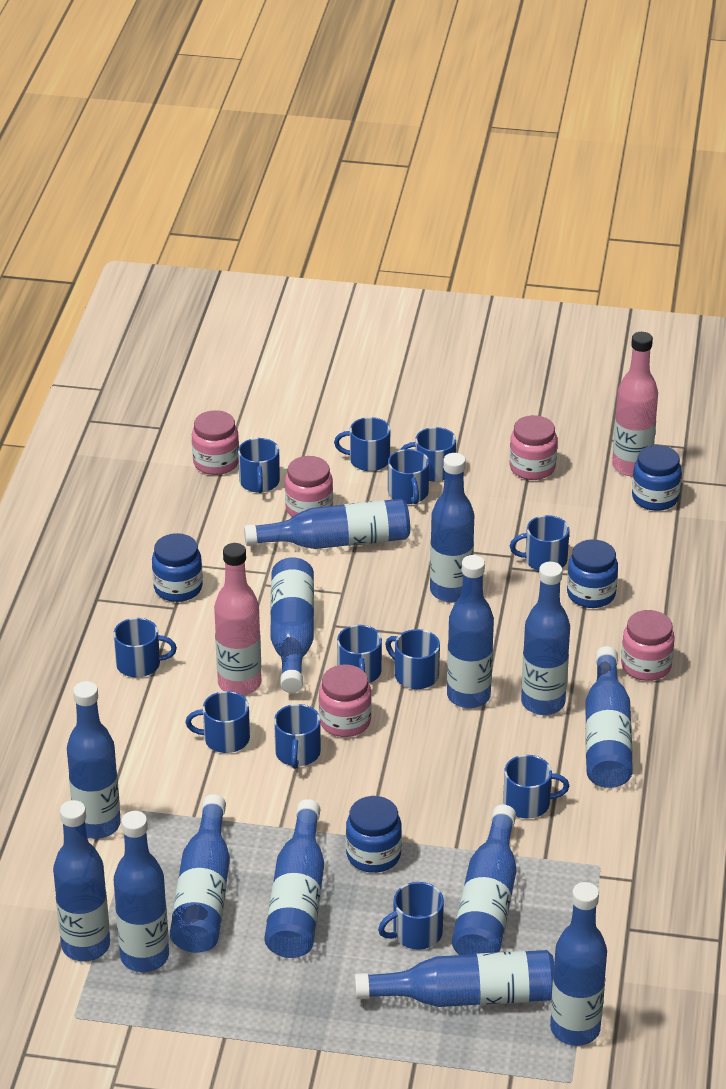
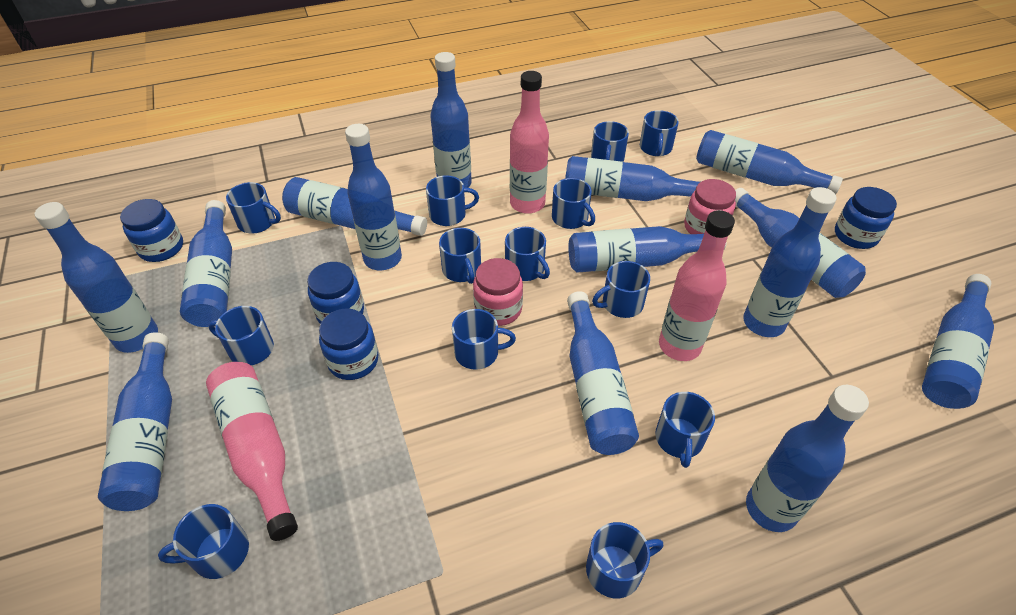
blue mug: [113,618,177,678] [185,691,250,753] [238,438,280,493] [274,704,321,769] [334,417,390,471] [337,625,382,683] [378,882,444,950] [385,629,440,689] [388,449,429,504] [400,427,456,482] [503,755,569,819] [510,515,570,571] = 12 -> [158,504,249,579] [208,306,274,365] [226,182,281,233] [426,175,479,226] [439,228,481,284] [452,309,516,370] [505,227,550,281] [552,178,595,229] [586,522,663,598] [591,121,629,162] [592,261,650,318] [640,110,679,156] [655,392,715,468] = 13
pink bottle: [214,543,261,695] [612,332,658,476] = 2 -> [206,362,298,541] [510,71,549,214] [659,210,735,361] = 3
pink jar: [192,410,239,475] [285,456,333,517] [319,665,372,737] [509,415,557,480] [621,610,675,681] = 5 -> [473,258,523,326] [684,179,736,234] = 2

